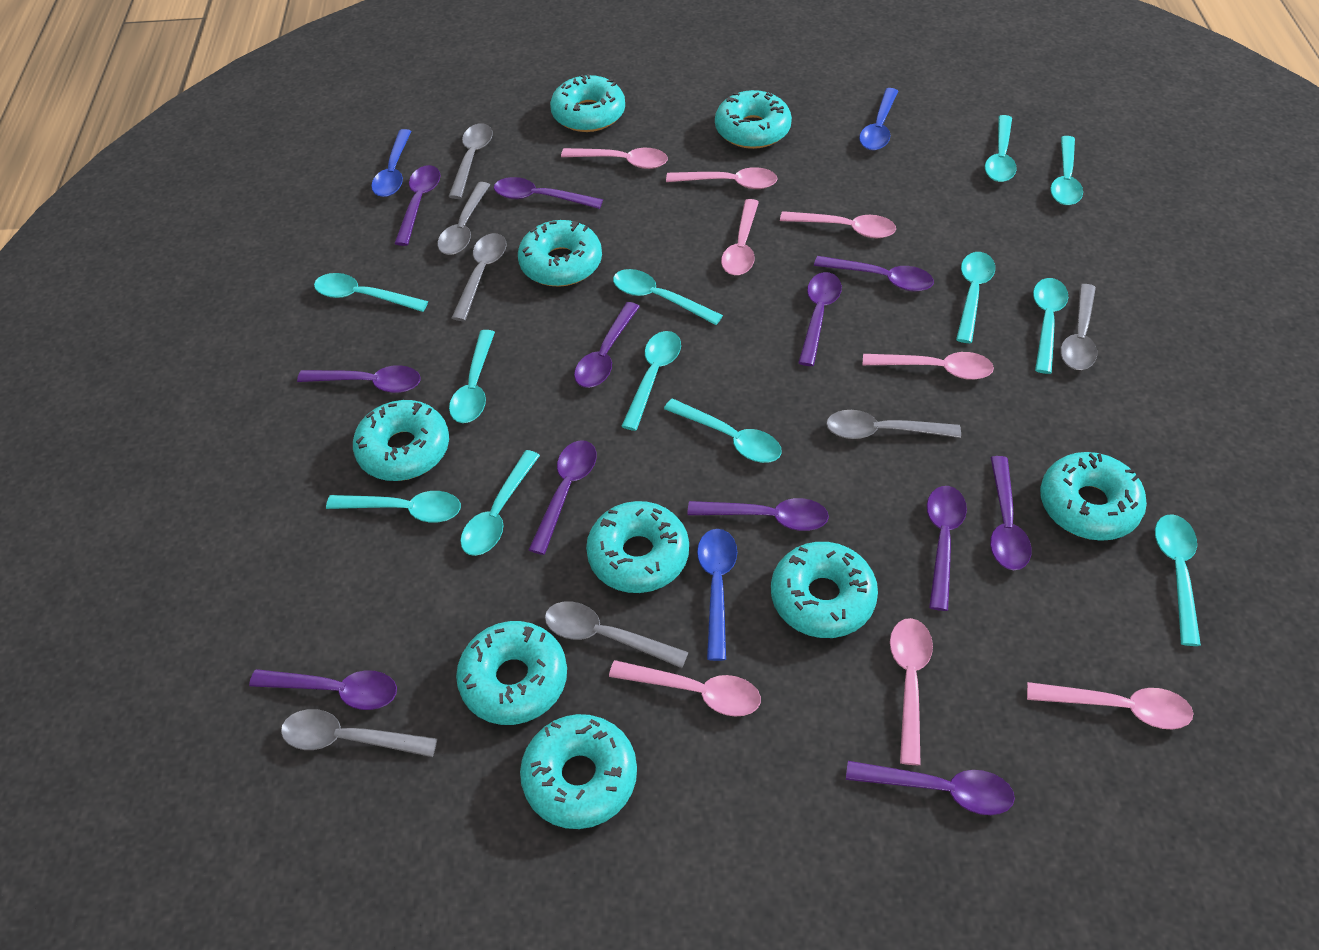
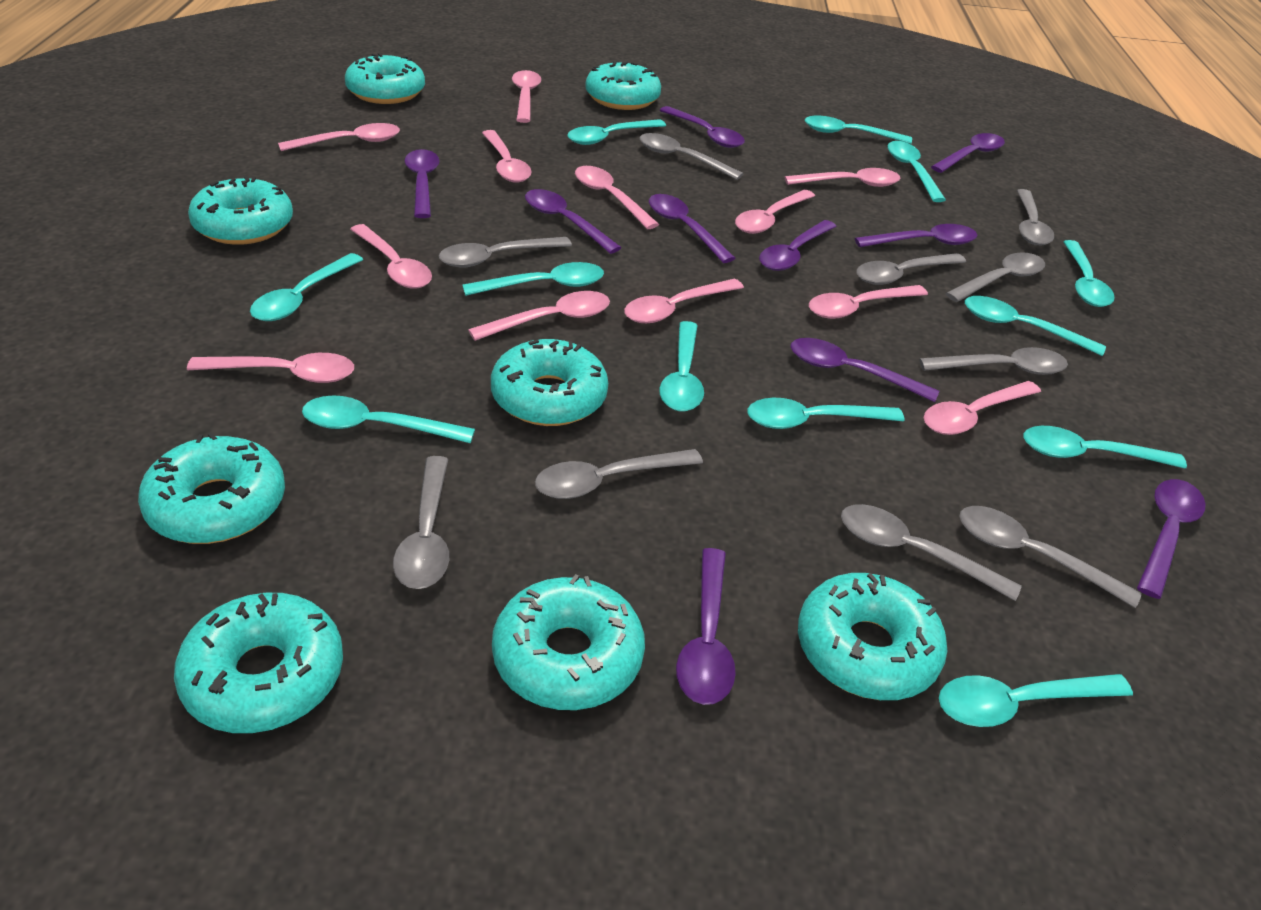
blue spoon: [371,129,412,197] [697,529,737,661] [859,88,898,150] = 3 -> none = 0
grey spoon: [281,709,437,757] [437,182,490,255] [448,123,493,199] [452,233,506,321] [545,601,689,668] [826,410,961,439] [1060,284,1097,370] = 7 -> [393,456,449,589] [439,237,572,268] [535,449,703,499] [640,133,743,180] [841,504,1022,601] [856,253,966,285] [919,347,1068,375] [945,252,1045,302] [959,506,1142,608] [1017,189,1054,245] = 10
pink spoon: [561,148,668,169] [609,660,761,716] [666,167,777,189] [721,199,759,275] [780,211,896,238] [863,352,994,380] [890,618,933,765] [1027,682,1193,729] = 8 -> [187,353,354,383] [278,123,400,151] [350,224,432,289] [468,291,610,341] [482,130,532,183] [512,70,541,123] [575,166,659,229] [624,279,744,323] [735,190,815,234] [785,168,901,187] [809,285,928,319] [924,381,1041,435] = 12
purple spoon: [249,669,397,710] [297,365,421,393] [394,165,440,246] [494,177,603,209] [529,440,597,555] [574,302,640,388] [687,498,829,531] [798,272,842,366] [814,256,934,292] [846,761,1015,815] [927,486,967,611] [990,456,1032,570] = 12 -> [405,149,439,218] [525,189,622,254] [649,194,736,263] [659,106,745,148] [676,548,736,705] [759,220,837,271] [791,338,939,402] [855,224,977,247] [931,133,1005,173] [1137,479,1205,599] = 10
turquoise donut: [353,400,449,481] [456,621,567,725] [518,220,602,287] [520,714,637,829] [550,74,625,132] [586,501,689,593] [715,90,792,149] [771,542,878,638] [1040,452,1147,541] = 9 -> [138,433,285,544] [174,593,343,733] [188,176,293,245] [345,53,425,104] [491,339,608,426] [492,574,645,710] [585,61,661,110] [798,573,947,700] = 8

